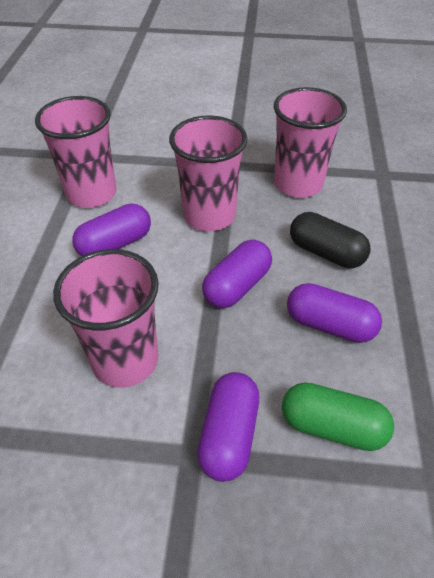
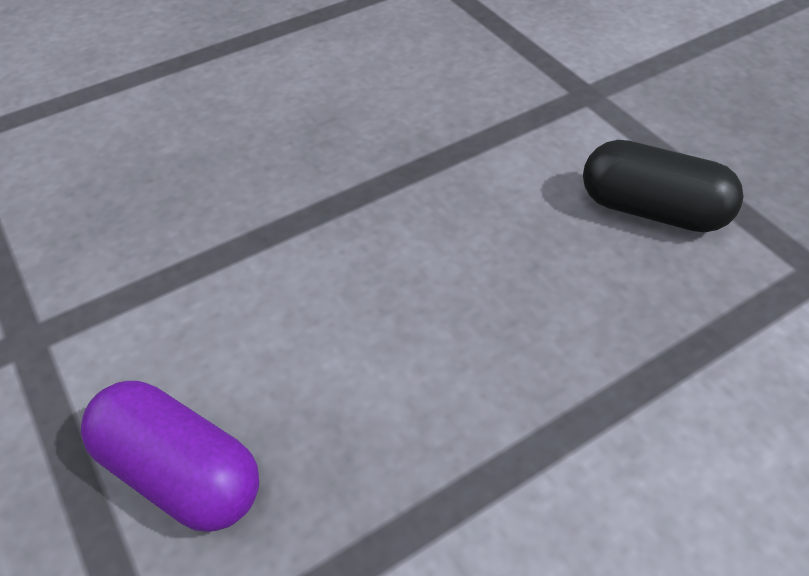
green capsule: [282,382,394,451] = 1 -> none = 0
pink cup: [35,96,117,208] [53,249,159,388] [169,115,248,231] [274,87,347,198] = 4 -> none = 0
purple capsule: [72,203,151,256] [197,372,259,482] [202,240,272,308] [287,283,382,343] = 4 -> [81,381,259,532] = 1

